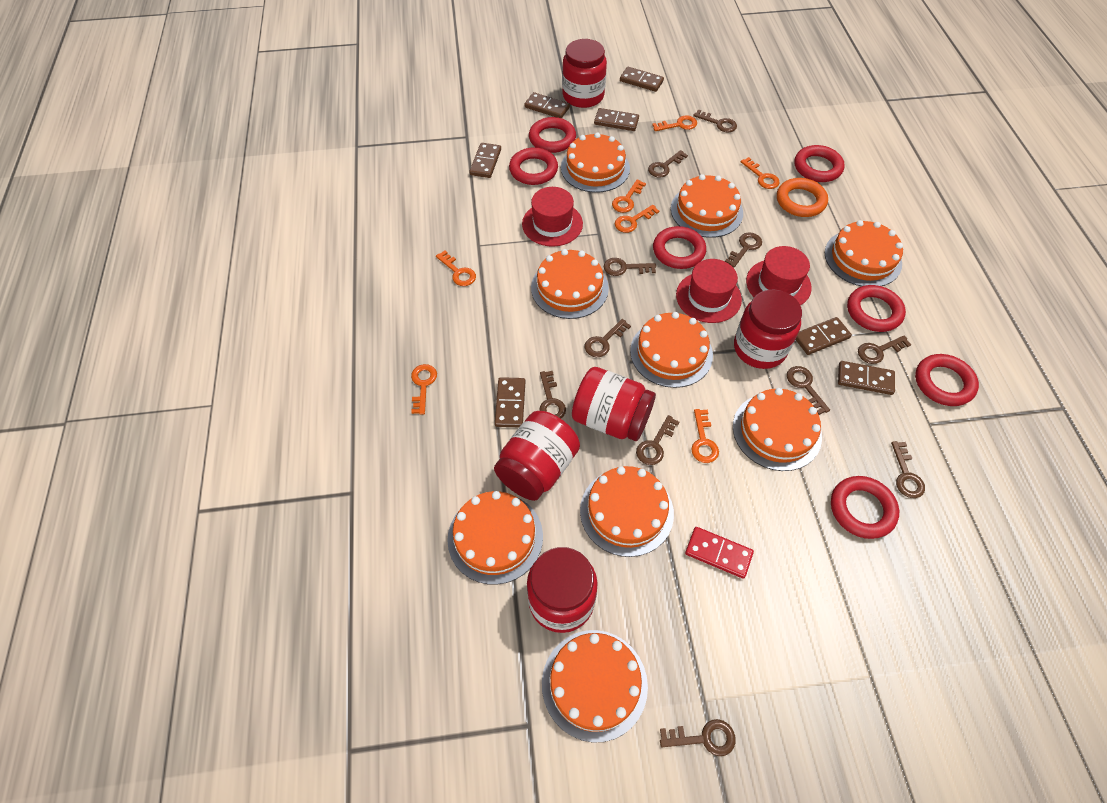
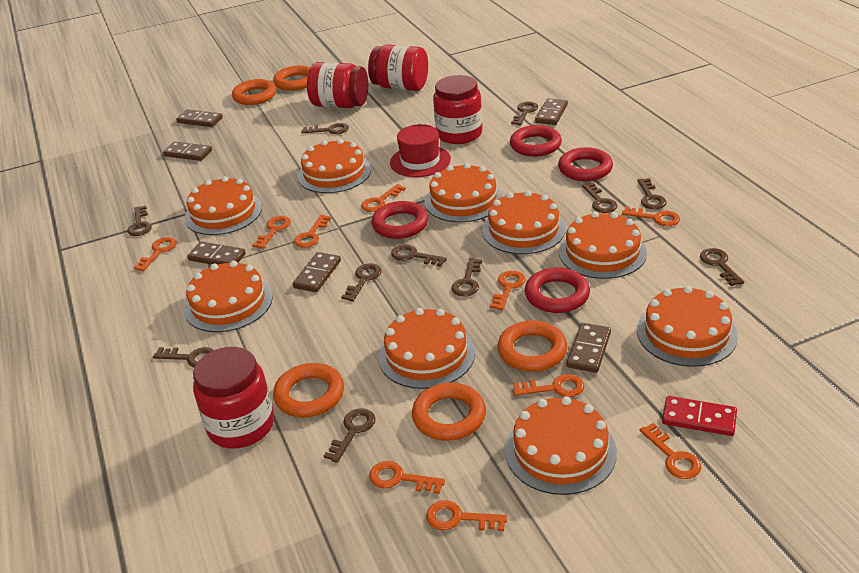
brown domino: [469,143,501,178] [495,377,525,427] [524,92,570,118] [594,108,639,131] [620,67,664,92] [796,317,852,355] [838,361,895,395] = 7 -> [163,142,212,161] [176,109,223,127] [187,242,246,265] [293,252,341,292] [535,98,568,125] [567,323,611,373] = 6
orange key: [411,364,437,415] [436,251,476,286] [612,179,646,213] [615,205,659,233] [652,115,697,131] [691,409,719,463] [741,157,780,189] = 7 -> [133,237,177,271] [252,216,291,249] [294,215,331,248] [361,184,406,212] [369,461,445,494] [426,500,507,531] [489,271,526,310] [513,374,584,397] [622,206,680,226] [639,423,701,479] = 10
orange ring: [777,178,828,217] = 1 -> [232,79,277,105] [273,65,310,91] [273,363,344,418] [412,383,486,441] [498,320,567,372] = 5
red hat: [522,187,583,247] [676,259,742,323] [746,246,812,306] = 3 -> [390,124,451,177] = 1
red jar: [494,411,580,501] [527,547,598,633] [562,39,607,108] [572,367,656,441] [734,289,802,369] = 5 -> [193,347,274,449] [307,62,368,108] [368,44,428,91] [433,75,483,144] = 4
red ring: [509,147,558,185] [529,117,576,153] [653,226,706,269] [794,145,845,182] [831,476,899,539] [847,285,906,332] [915,354,979,406] = 7 -> [372,201,429,239] [510,125,562,157] [525,267,590,313] [558,147,613,181] = 4

